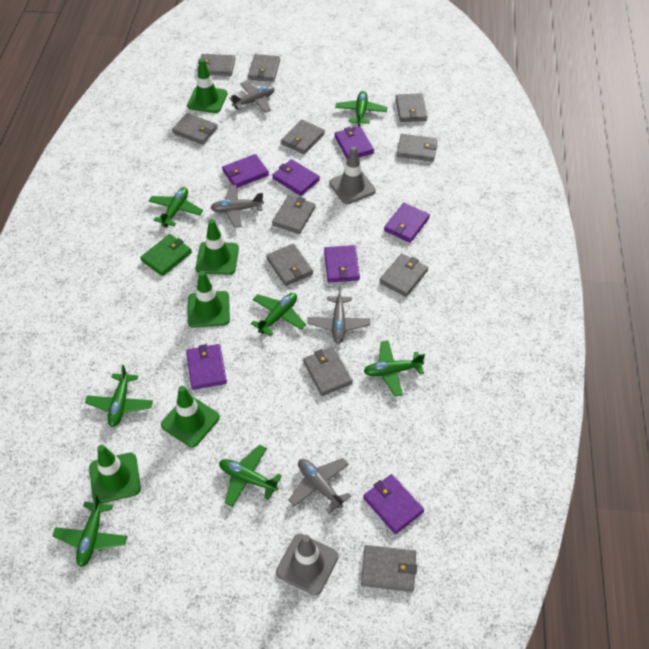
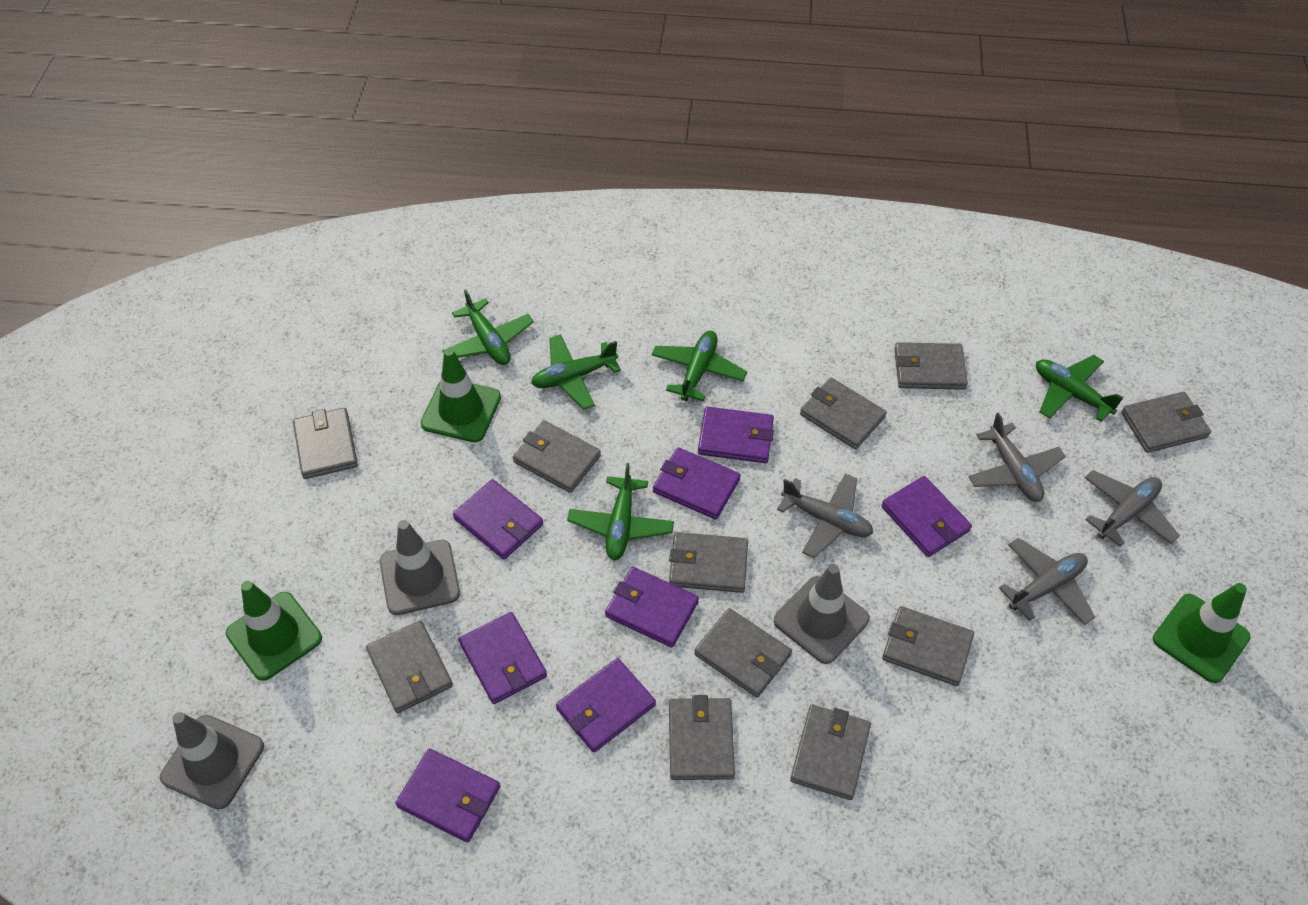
green plane: [53,494,127,567] [85,365,153,427] [148,187,203,227] [219,445,282,507] [251,293,306,336] [335,91,387,126] [364,340,425,396] = 7 -> [442,289,534,365] [531,334,621,410] [567,463,674,560] [651,331,747,401] [1036,355,1123,422] = 5
green traffic cone: [89,445,141,503] [161,386,220,447] [187,59,227,113] [188,271,230,328] [196,219,239,275] = 5 -> [226,581,322,681] [420,348,501,442] [1153,583,1251,683] = 3
green wallet: [140,234,192,276] = 1 -> none = 0
grey traffic cone: [276,534,339,596] [329,147,376,204] = 2 -> [160,712,264,809] [380,520,460,615] [774,564,870,664] = 3
purple wallet: [186,344,227,390] [222,154,269,188] [272,159,320,196] [324,245,360,282] [335,126,374,160] [363,474,424,534] [384,203,430,243] = 7 -> [395,748,500,842] [453,479,543,560] [459,612,547,704] [556,658,656,753] [605,567,699,647] [653,447,740,519] [698,407,774,463] [881,476,972,557] = 8

